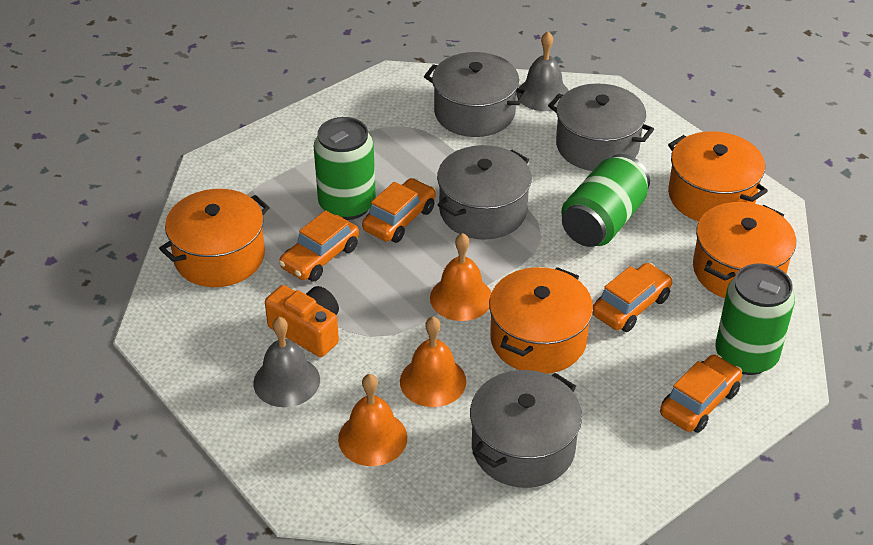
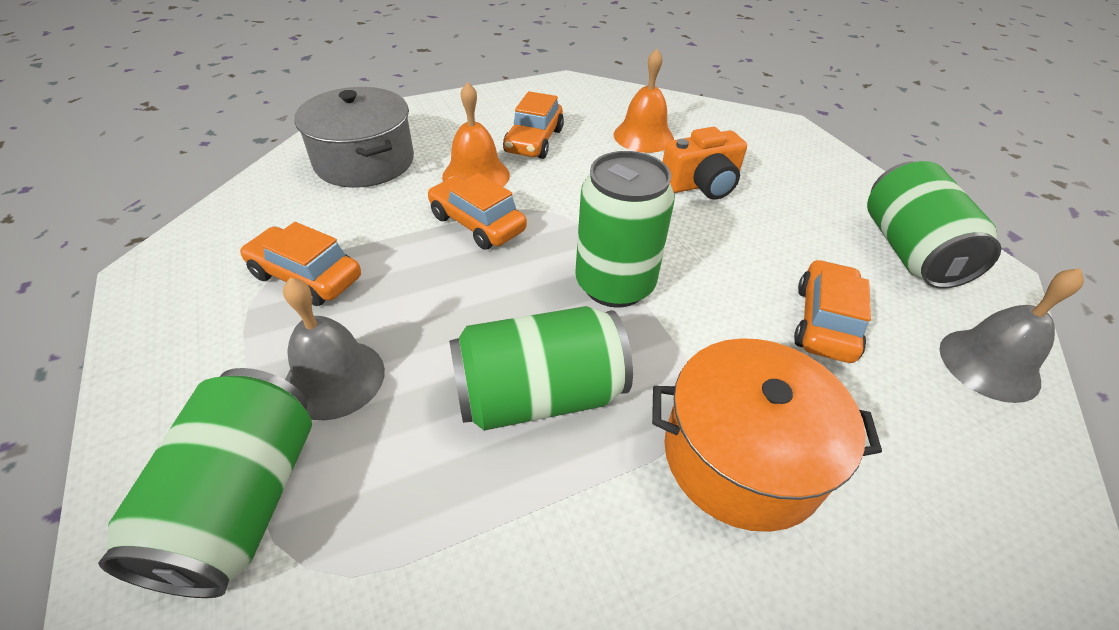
green can: [314,117,376,220] [561,154,650,247] [715,263,795,375] = 3 -> [98,368,312,598] [449,306,633,431] [575,151,675,308] [867,161,1001,289] = 4
grey pot: [424,52,528,137] [437,145,532,240] [470,370,582,488] [548,83,654,171] = 4 -> [294,87,414,188] = 1
orange bell: [338,374,407,466] [400,317,466,407] [430,233,491,321] = 3 -> [442,82,510,187] [614,49,674,153] = 2
orange pot: [159,189,270,287] [489,267,593,374] [668,131,768,221] [693,202,796,298] = 4 -> [652,338,882,532] = 1

